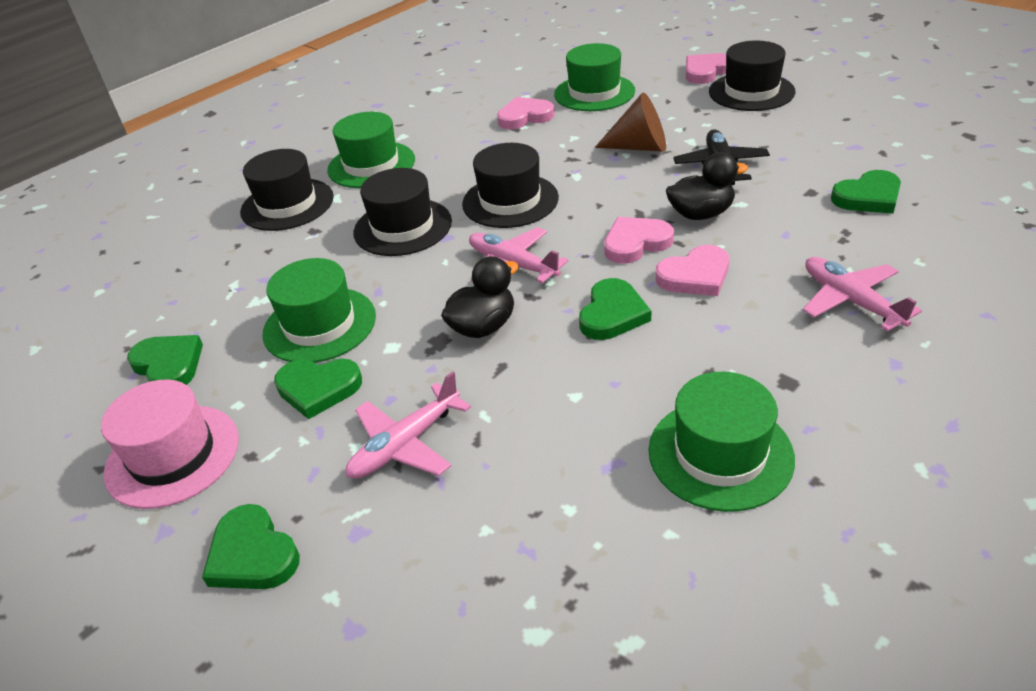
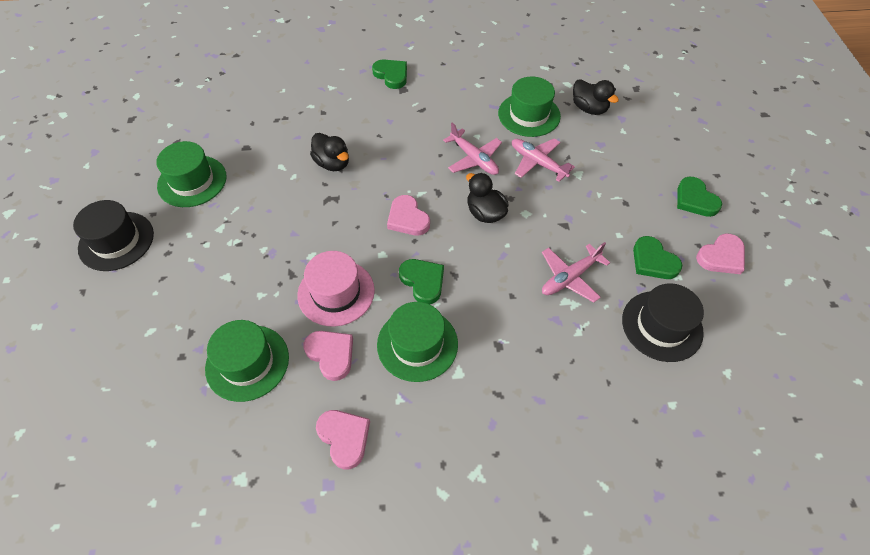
black duck: [441,256,519,338] [666,152,748,220] = 2 -> [310,133,349,171] [466,173,509,223] [573,79,619,115] = 3
black hat: [240,149,334,231] [353,168,452,256] [462,143,559,228] [709,41,795,111] = 4 -> [73,200,154,271] [622,283,704,362] = 2
black plane: [673,129,770,185] = 1 -> none = 0
brown cone: [595,92,666,152] = 1 -> none = 0
green heart: [127,335,203,385] [202,504,300,589] [274,358,362,419] [579,278,651,340] [831,170,901,214] = 5 -> [372,60,407,89] [399,259,444,304] [633,236,682,279] [677,177,722,217] = 4

